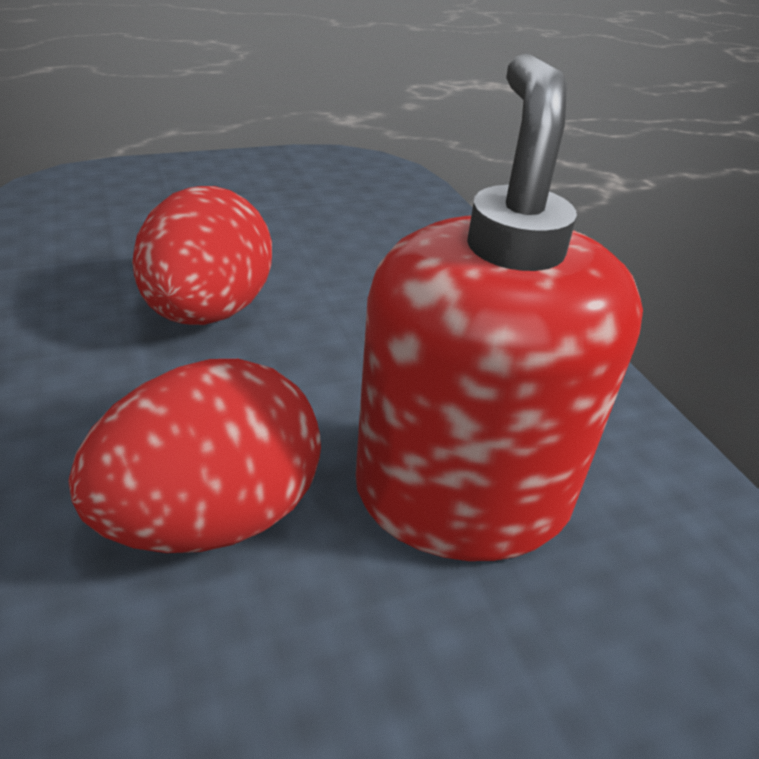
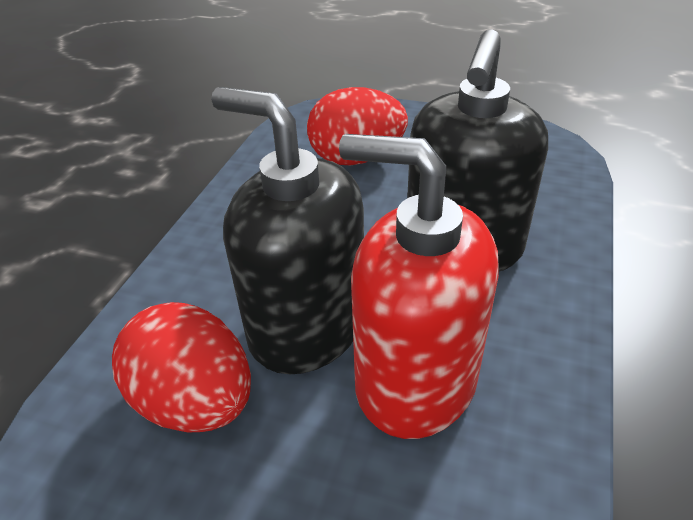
black soap dispenser: none = 0 -> [211,87,364,374] [407,29,548,272] = 2

